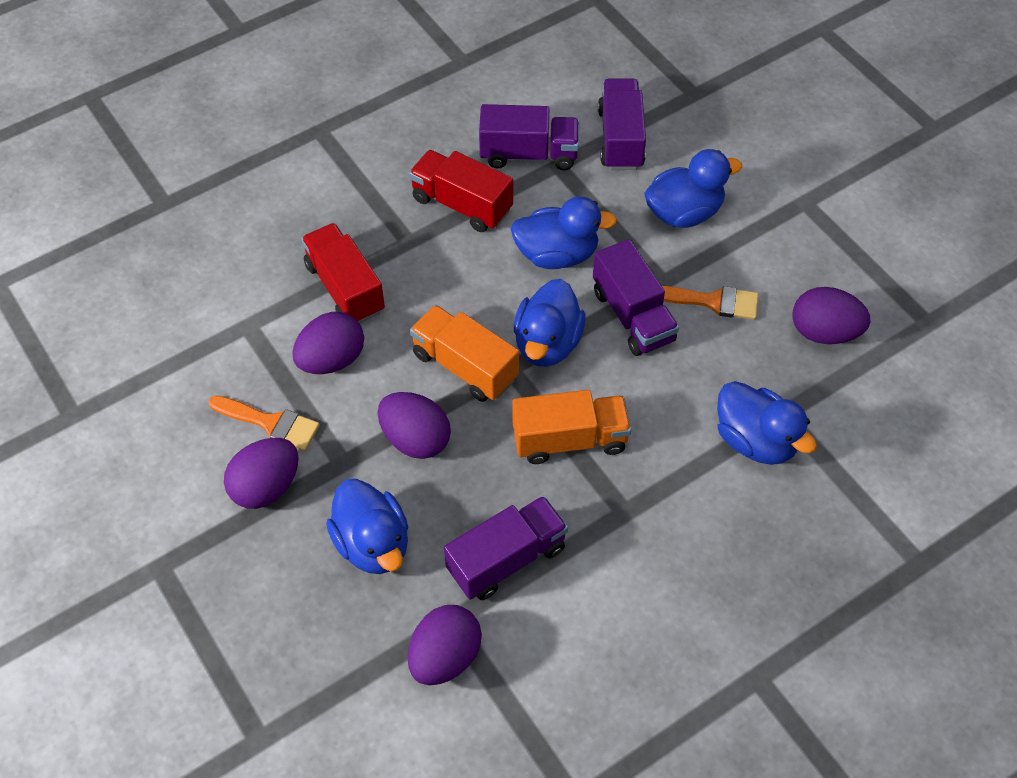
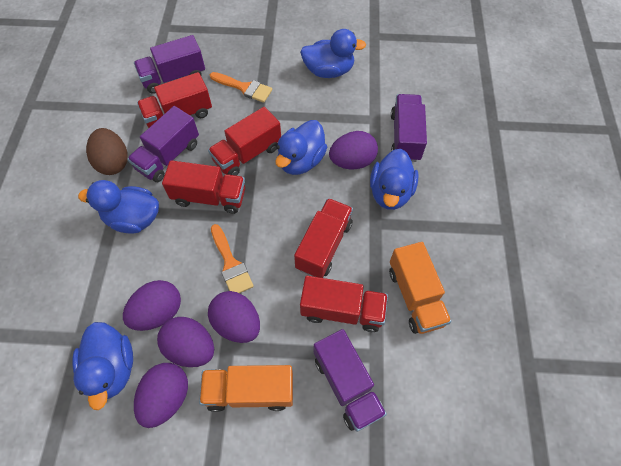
brown egg: none = 0 -> [86,128,128,175] = 1
red truck: [301,223,385,324] [409,150,513,232] = 2 -> [137,72,212,128] [162,160,245,214] [208,107,281,176] [294,198,353,278] [300,276,388,332] = 5

